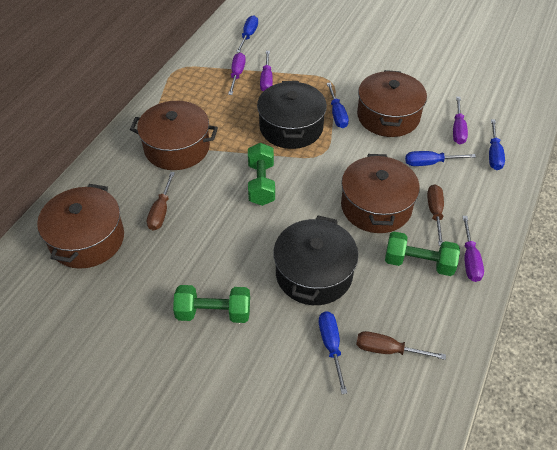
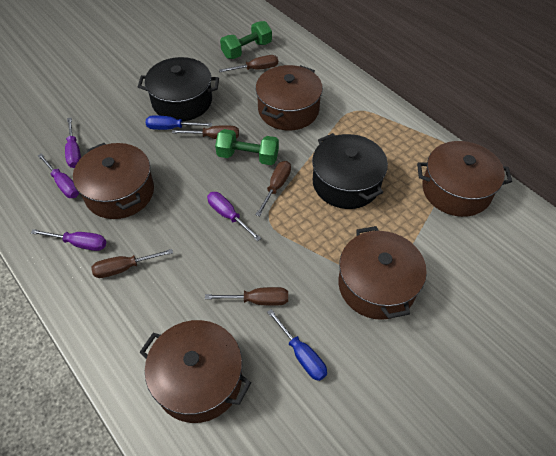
blue screwdriver: [236,15,258,53] [319,311,347,394] [327,83,349,128] [405,151,476,166] [489,119,505,170] = 5 -> [146,115,212,130] [267,309,327,381] = 2
brown pot: [37,184,124,269] [130,101,218,170] [341,154,420,233] [357,70,427,137] = 4 -> [73,143,154,219] [140,320,251,423] [256,65,323,131] [338,226,427,320] [417,141,512,217] = 5
brown screwdriver: [147,172,175,230] [356,331,446,360] [427,184,444,246] = 3 -> [91,249,173,278] [172,125,239,139] [205,287,288,306] [219,55,278,72] [256,161,291,216] = 5
green dumbbell: [173,285,250,323] [248,143,275,206] [385,232,460,276] = 3 -> [215,129,279,165] [220,21,272,59] = 2

